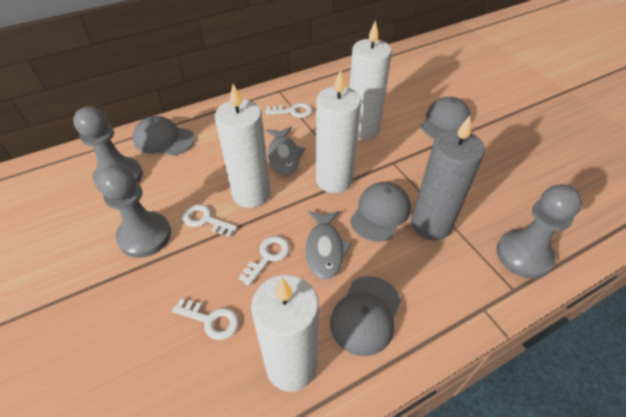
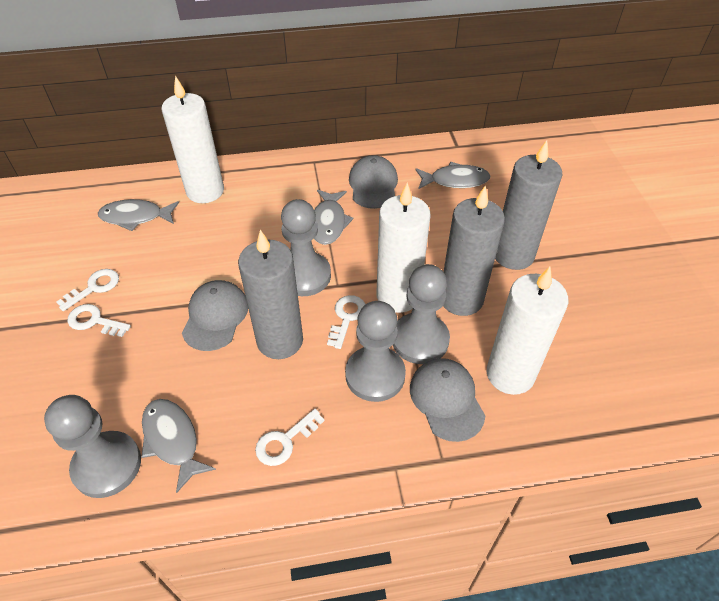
grey candle: [411,116,485,241] = 1 -> [238,230,303,359] [443,186,505,316] [495,140,562,270] = 3
grey cap: [133,116,195,156] [330,276,401,356] [350,182,411,242] [421,97,471,139] = 4 -> [182,280,248,351] [349,155,398,209] [410,358,485,442] = 3
grey fish: [266,127,305,175] [305,211,352,280] = 2 -> [98,199,179,231] [142,399,216,493] [314,190,354,245] [415,162,490,189] = 4
grey pawn: [73,106,143,192] [97,165,171,258] [497,184,582,279] = 3 -> [44,395,141,498] [281,199,331,296] [345,301,406,402] [393,264,450,364] = 4
white candle: [215,84,271,208] [251,275,319,392] [316,69,361,193] [349,20,392,140] = 4 -> [161,76,224,203] [376,182,431,313] [487,267,568,395] = 3

